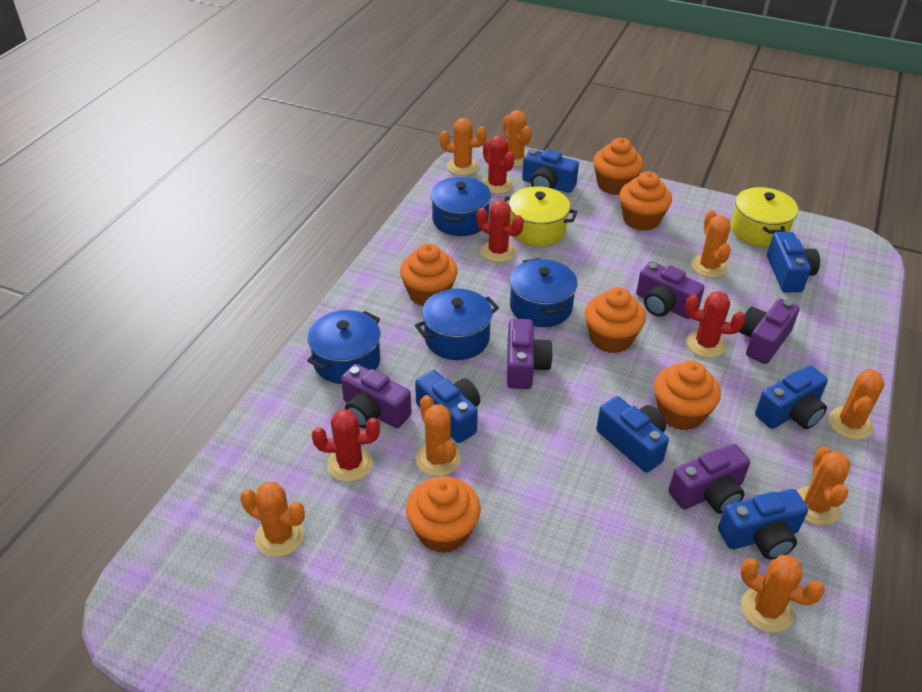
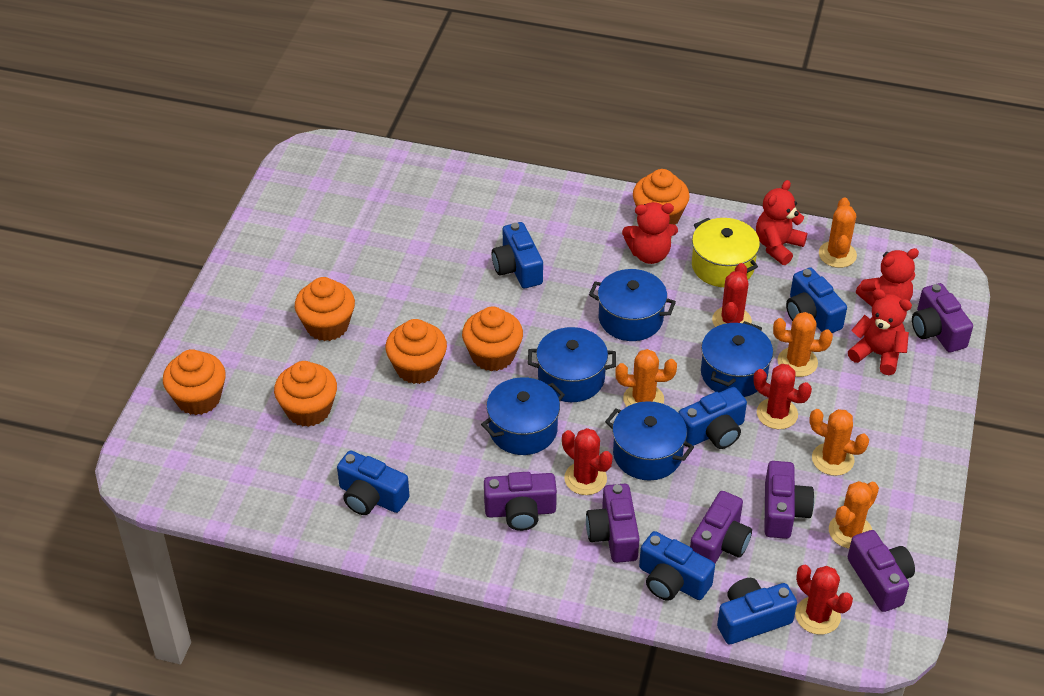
blue pot: [307,310,380,384] [415,289,499,360] [430,177,491,236] [510,258,578,327] = 4 -> [481,377,565,455] [528,327,616,402] [589,269,676,341] [605,401,694,480] [701,321,773,397] = 5
orange cactus: [240,482,305,557] [416,395,461,476] [439,118,487,175] [503,110,531,167] [691,210,731,278] [740,555,825,633] [796,446,851,525] [828,369,885,440] = 8 -> [615,349,677,407] [773,312,833,377] [809,409,869,476] [819,197,857,268] [829,481,879,549] = 5
purple camera: [341,364,412,428] [507,319,553,389] [636,261,704,319] [669,444,750,514] [739,298,799,364] = 5 -> [484,472,557,531] [586,484,640,563] [690,491,752,563] [764,461,814,539] [848,530,915,612] [912,283,973,353] = 6
red teddy bear: none = 0 -> [622,202,678,264] [756,180,807,265] [848,289,912,375] [856,248,919,307] = 4
yellow pot: [504,186,578,247] [731,187,798,247] = 2 -> [692,218,760,287] = 1

